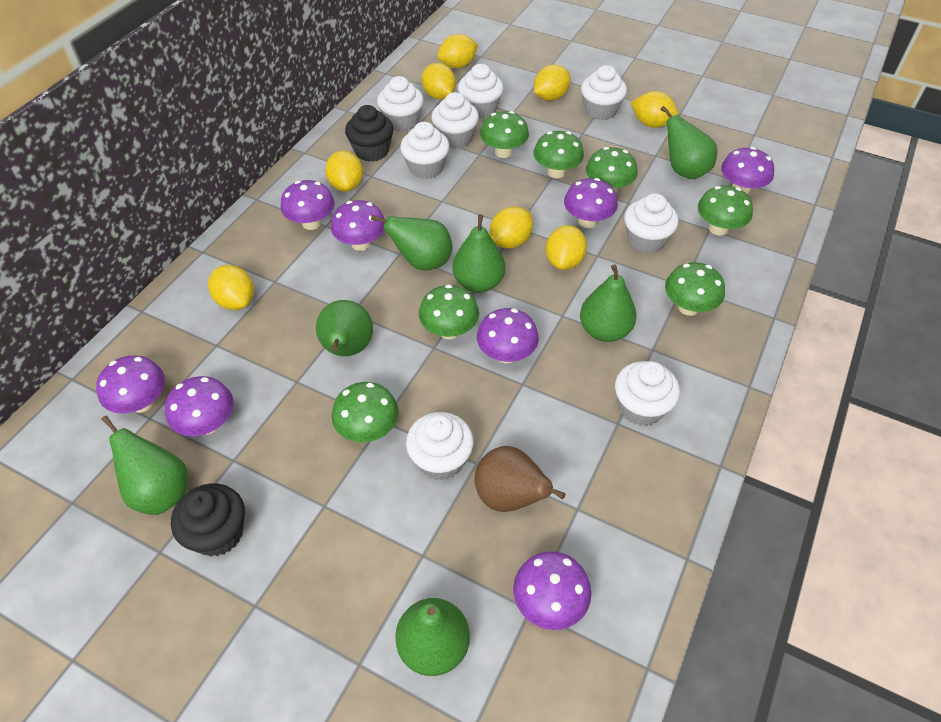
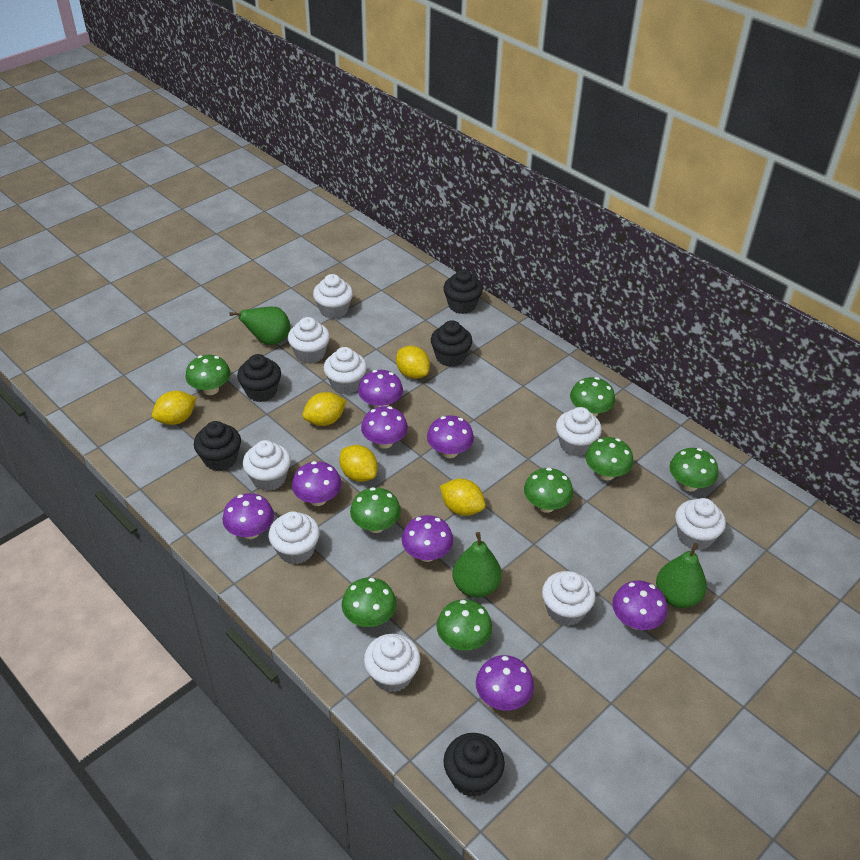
black cupcake: [171,483,245,556] [345,105,393,162] = 2 -> [194,421,241,471] [237,354,281,402] [431,320,472,367] [443,269,483,314] [443,733,505,797] = 5
brown pear: [474,446,566,512] = 1 -> none = 0
green mushroom: [331,382,399,442] [419,285,479,339] [480,111,529,158] [533,131,584,178] [586,147,638,193] [665,262,725,316] [698,185,753,236] = 7 -> [185,355,231,395] [342,577,397,627] [350,487,401,533] [437,599,492,651] [524,468,573,513] [570,377,615,417] [585,437,634,480] [669,448,718,491] = 8
green pear: [101,416,188,515] [316,300,373,356] [371,215,453,271] [395,598,470,676] [452,214,505,293] [580,264,637,342] [660,106,717,179] = 7 -> [229,307,290,345] [452,532,502,598] [656,543,707,608] = 3
white cupcake: [377,76,424,131] [400,122,450,179] [406,412,474,480] [431,92,479,148] [458,64,504,119] [581,65,627,120] [615,361,680,426] [624,193,679,253] = 8 -> [243,440,291,491] [269,511,320,564] [288,317,330,364] [313,274,353,319] [324,347,367,394] [364,634,420,692] [542,571,596,626] [556,407,602,456] [675,498,726,550] = 9
yellow lemon: [208,265,254,310] [325,151,363,192] [421,63,456,100] [437,34,478,68] [490,206,533,249] [534,65,571,101] [546,225,587,270] [630,91,678,128] = 8 -> [152,391,196,425] [302,392,346,426] [339,445,377,482] [396,346,430,379] [440,479,486,516] = 5

